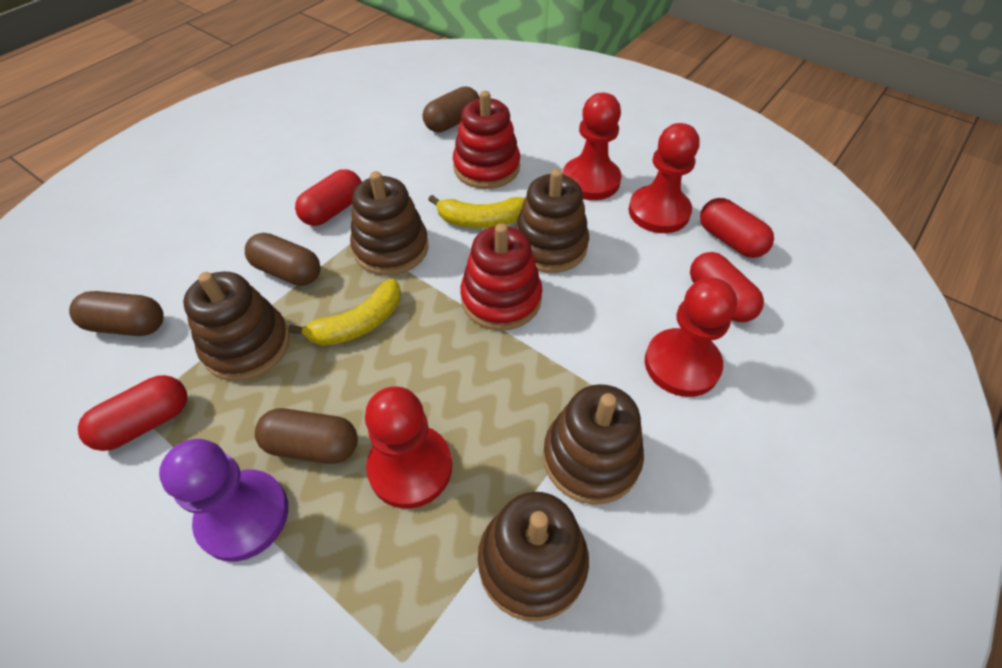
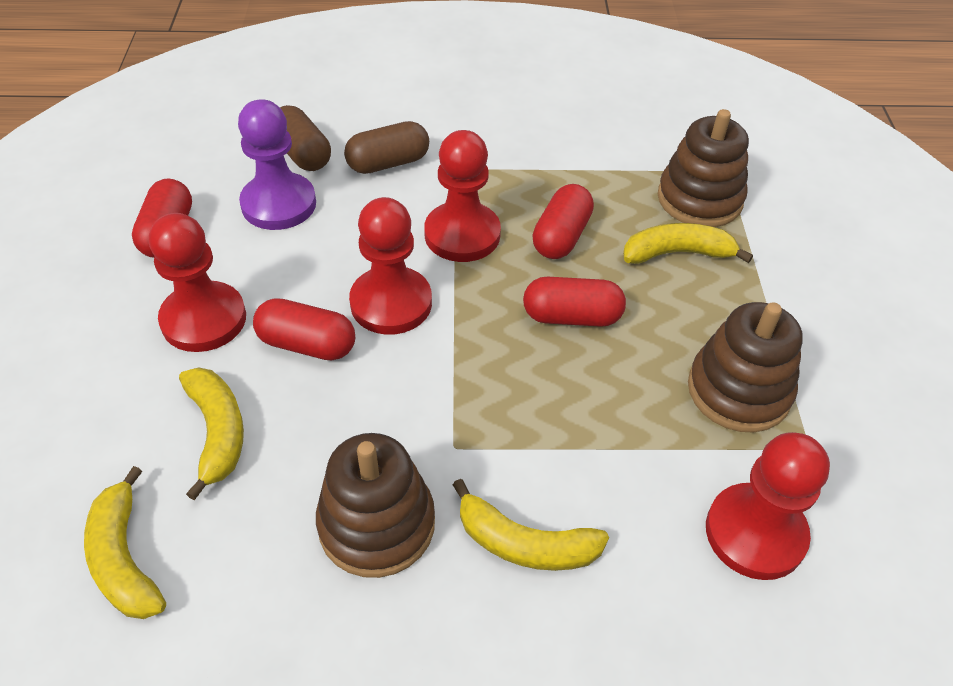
brown capsule: [69,291,164,336] [245,233,321,286] [255,408,358,464] [423,86,480,132] = 4 -> [280,105,331,171] [344,121,429,174] = 2
brown stacking toy: [183,272,290,381] [350,171,429,276] [478,492,589,621] [514,169,589,273] [543,384,644,505] = 5 -> [316,433,435,578] [658,109,749,227] [688,302,803,433] = 3
red stacking toy: [453,91,520,189] [460,223,542,331] = 2 -> none = 0
yellow banana: [288,279,401,346] [428,195,525,228] = 2 -> [84,466,166,619] [179,367,244,500] [453,479,609,571] [623,223,753,264] = 4

